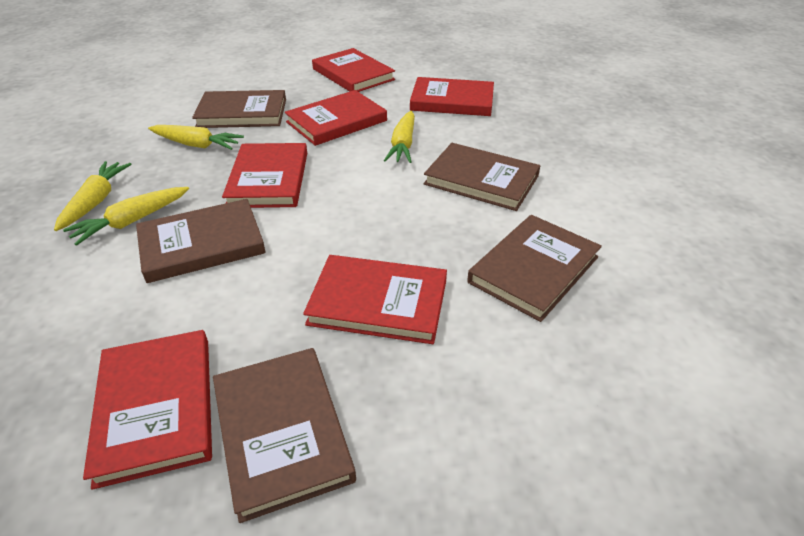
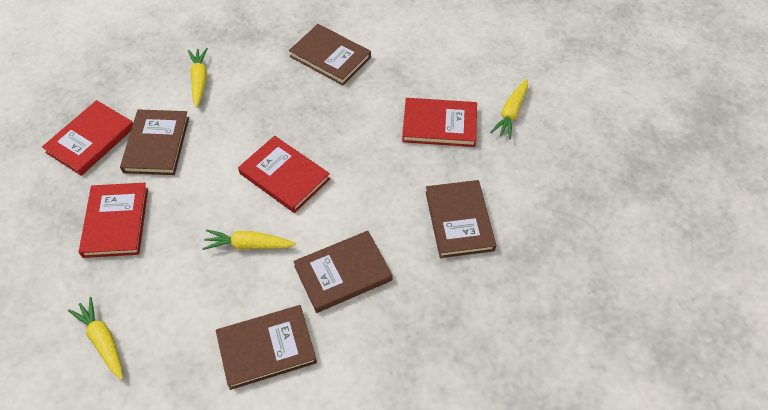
red book: [83,330,212,490] [222,143,307,208] [285,90,387,146] [303,255,447,344] [312,48,395,92] [410,77,494,116] = 6 -> [42,100,133,176] [79,183,148,258] [238,136,330,213] [402,98,477,147] = 4

